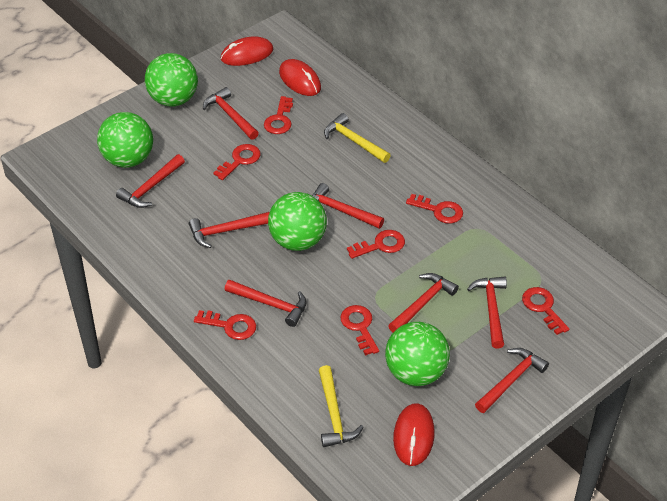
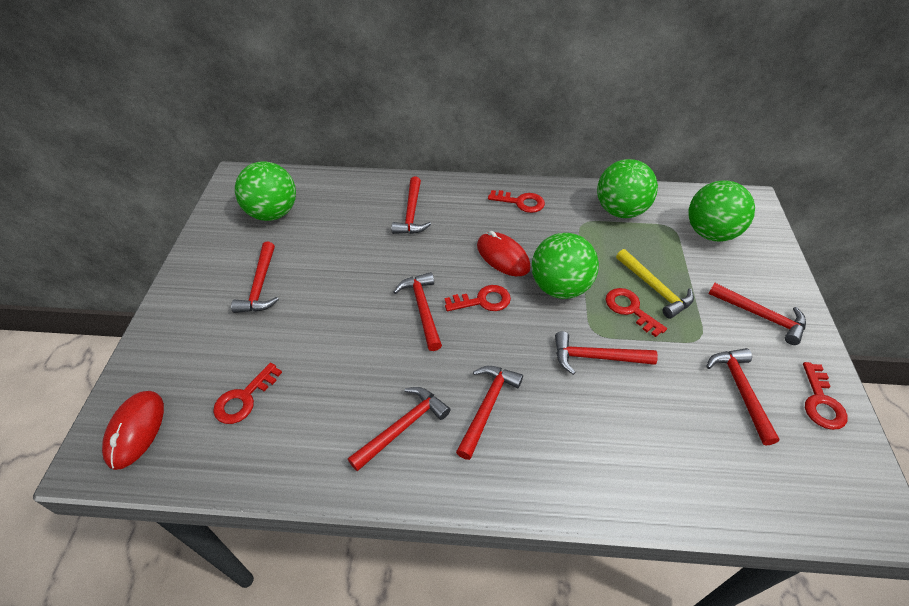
red key: [194,310,256,340] [213,144,261,180] [264,96,293,134] [340,305,379,355] [347,230,405,259] [406,194,463,223] [522,287,570,335] = 7 -> [213,363,282,424] [445,285,511,311] [488,190,545,213] [606,288,667,337] [803,362,847,430] = 5
red mouse: [221,36,273,66] [279,59,321,96] [393,403,435,466] = 3 -> [102,391,164,470] [477,231,530,276] = 2
yellow hammer: [319,365,363,447] [324,113,391,163] = 2 -> [616,249,694,319] = 1

